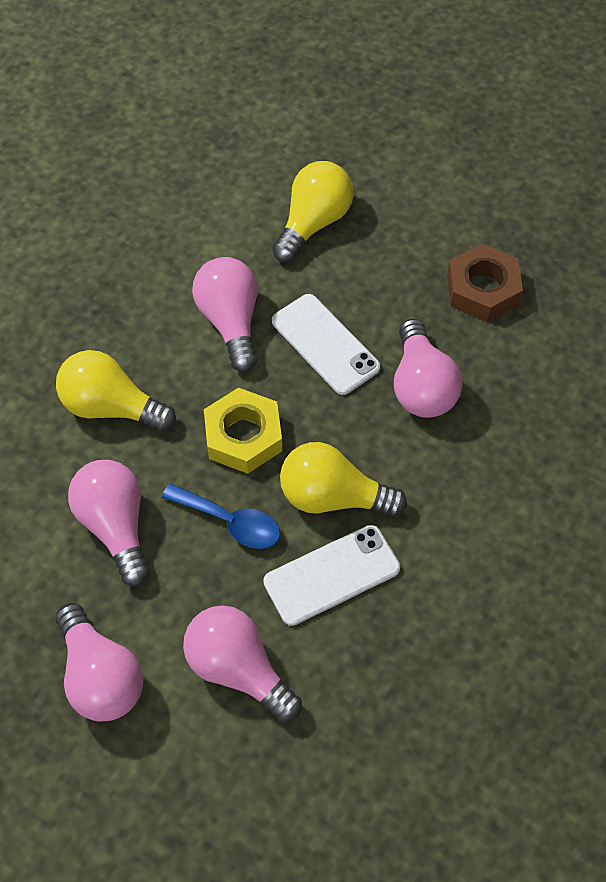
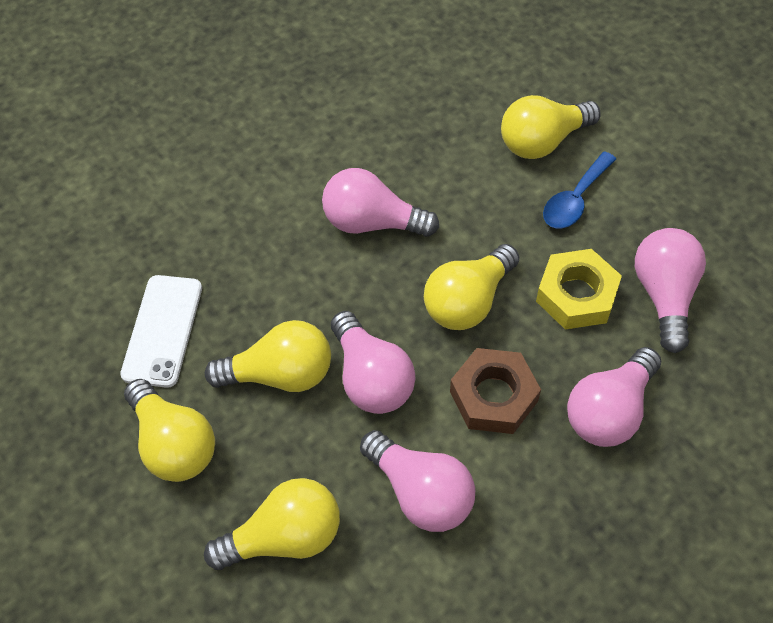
white phone: [263,525,400,626] [272,294,380,395] = 2 -> [120,275,202,388] = 1
yellow light bulb: [56,350,176,432] [272,161,353,262] [280,442,407,517] = 3 -> [124,379,215,482] [204,478,340,570] [205,320,331,392] [424,244,519,330] [501,95,600,159] = 5

